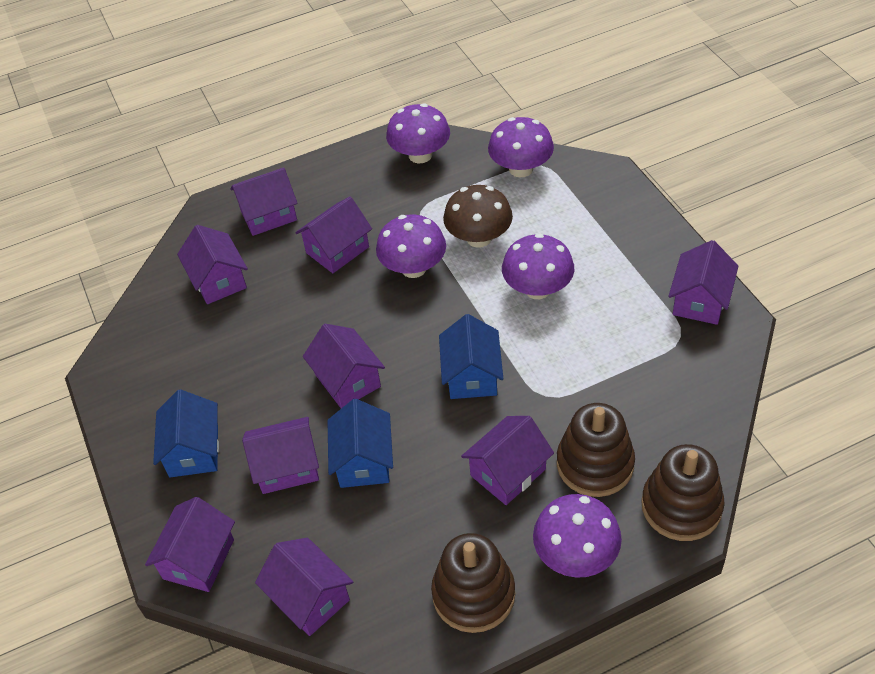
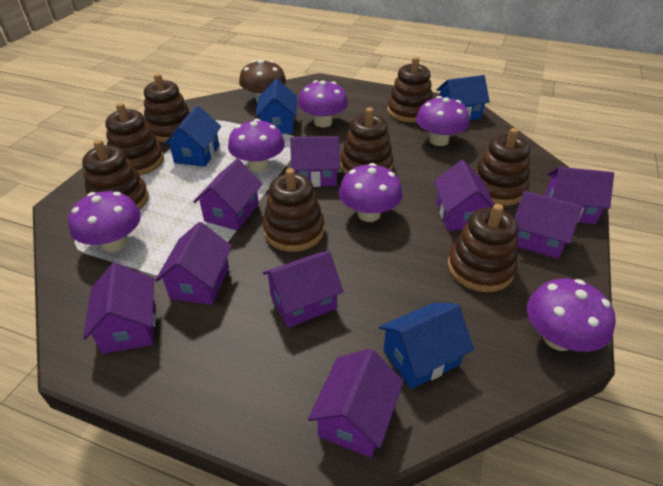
blue house: [153,389,219,477] [327,399,393,488] [439,314,503,399] = 3 -> [164,106,221,167] [255,79,297,134] [379,303,474,389] [437,75,490,120] = 4
brown stacking toy: [431,533,515,633] [557,403,635,497] [641,444,725,541] = 3 -> [82,140,149,210] [105,103,164,176] [144,74,190,142] [263,168,324,252] [340,107,393,175] [387,57,433,123] [447,204,518,292] [474,128,530,206] = 8
purple mushroom: [376,214,446,278] [386,103,450,163] [488,117,554,177] [502,233,574,299] [533,494,622,578] = 5 -> [68,191,141,252] [228,119,285,172] [298,80,348,128] [339,163,403,222] [416,96,469,146] [527,278,616,352] = 6

